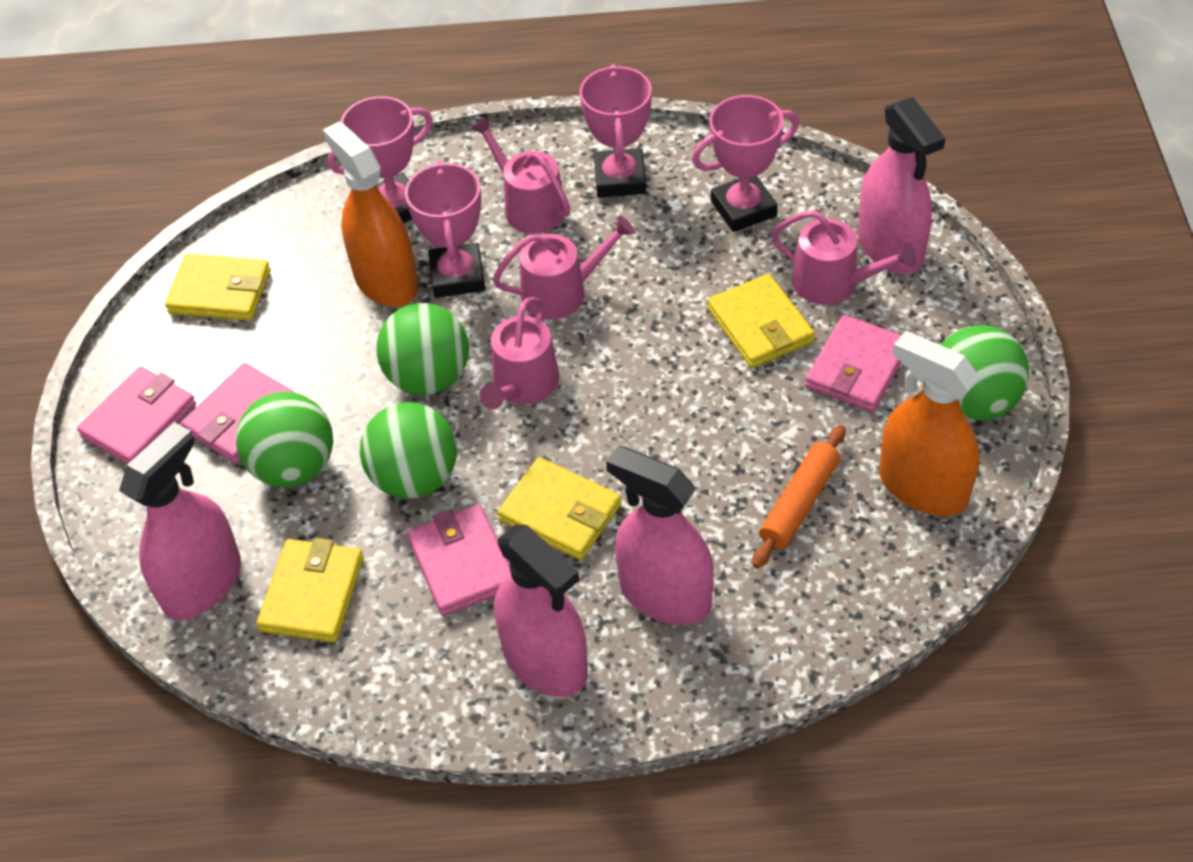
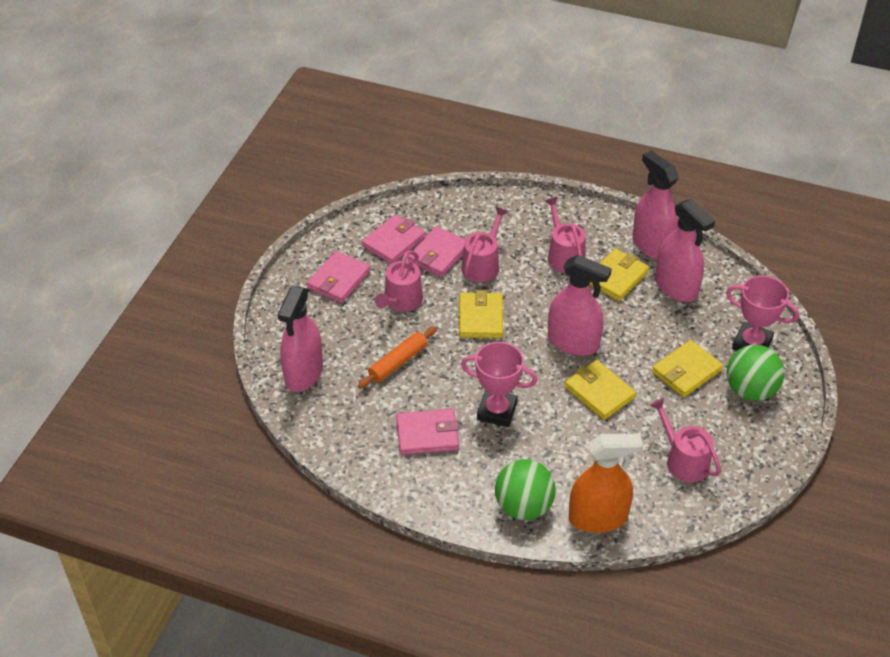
green ball: [236,392,333,487] [360,402,457,499] [376,303,469,395] [941,325,1029,420] = 4 -> [495,459,556,520] [727,345,784,401] = 2
orange spray bottle: [323,122,418,307] [879,331,980,516] = 2 -> [569,433,643,533] = 1
pink trophy: [328,96,433,223] [405,161,485,298] [580,64,652,197] [692,95,799,232] = 4 -> [461,342,537,427] [726,275,799,351] = 2

